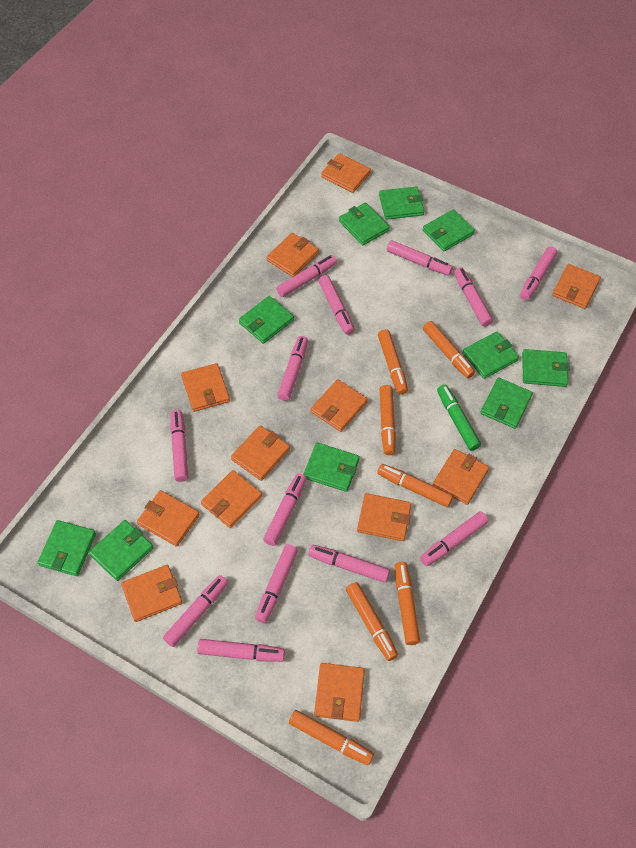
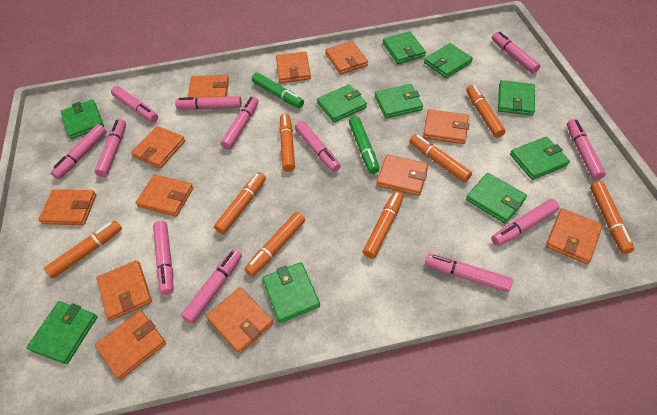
green marker: [437,384,481,451] = 1 -> [252,73,304,108] [349,116,379,174] = 2
orange marker: [289,710,374,766] [346,582,398,661] [377,464,453,507] [378,329,408,395] [380,385,396,455] [395,562,420,645] [423,321,475,378] = 7 -> [44,220,122,279] [214,172,266,234] [244,212,305,276] [279,114,295,172] [363,191,403,259] [410,134,472,183] [466,85,506,138] [590,181,635,254] = 8
pink marker: [163,575,228,647] [170,410,188,482] [197,639,285,662] [255,544,298,623] [263,473,307,546] [276,255,337,297] [277,336,308,401] [309,545,390,583] [318,275,355,335] [387,240,453,275] [420,511,488,566] [454,267,493,327] [520,246,557,300] = 13 -> [51,124,107,179] [95,119,126,177] [111,86,158,122] [153,221,173,295] [175,96,242,110] [181,249,242,324] [221,96,259,150] [295,121,341,172] [425,254,513,292] [491,199,559,246] [492,32,540,74] [567,119,606,180] = 12

